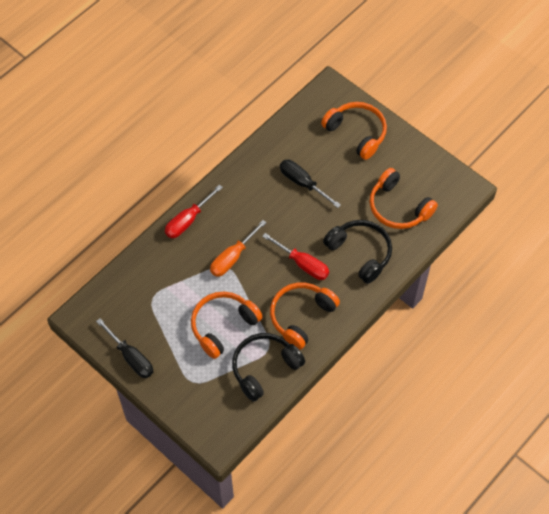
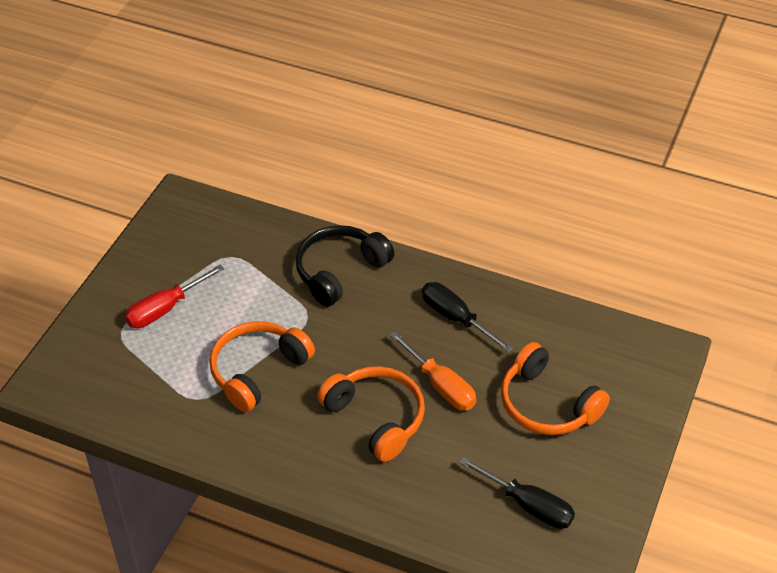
black headphones: [232,333,305,402] [323,220,392,284] = 2 -> [295,225,394,307] = 1
orange headphones: [191,292,263,359] [270,282,340,350] [321,102,387,160] [369,168,438,229] = 4 -> [209,321,315,412] [317,366,425,462] [501,342,610,435] = 3
red screwdriver: [165,184,223,238] [262,233,329,280] = 2 -> [124,264,225,328] = 1

